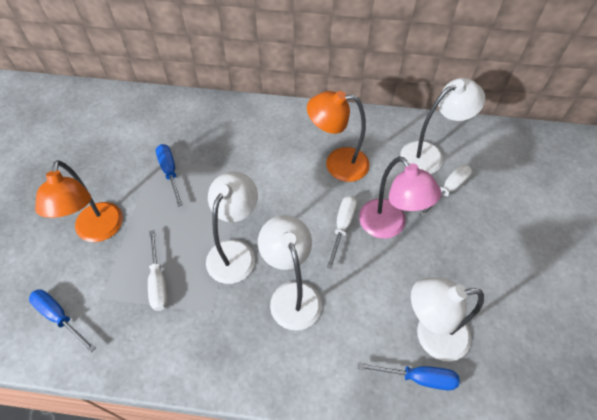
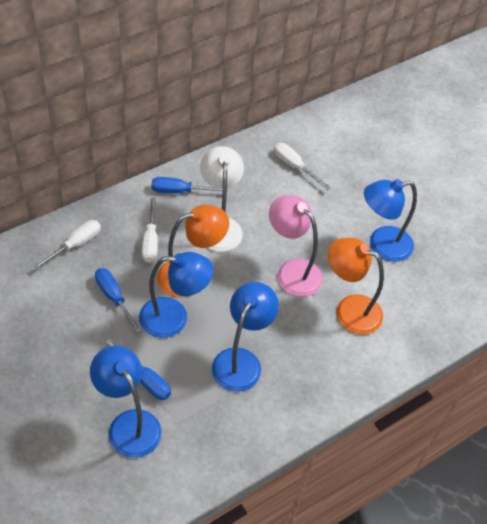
blue lamp: none = 0 -> [90,345,162,458] [139,252,214,338] [212,282,279,392] [364,179,417,262] = 4
white lamp: [206,171,258,284] [258,215,322,330] [400,78,485,174] [411,277,484,361] = 4 -> [200,146,244,252] = 1

